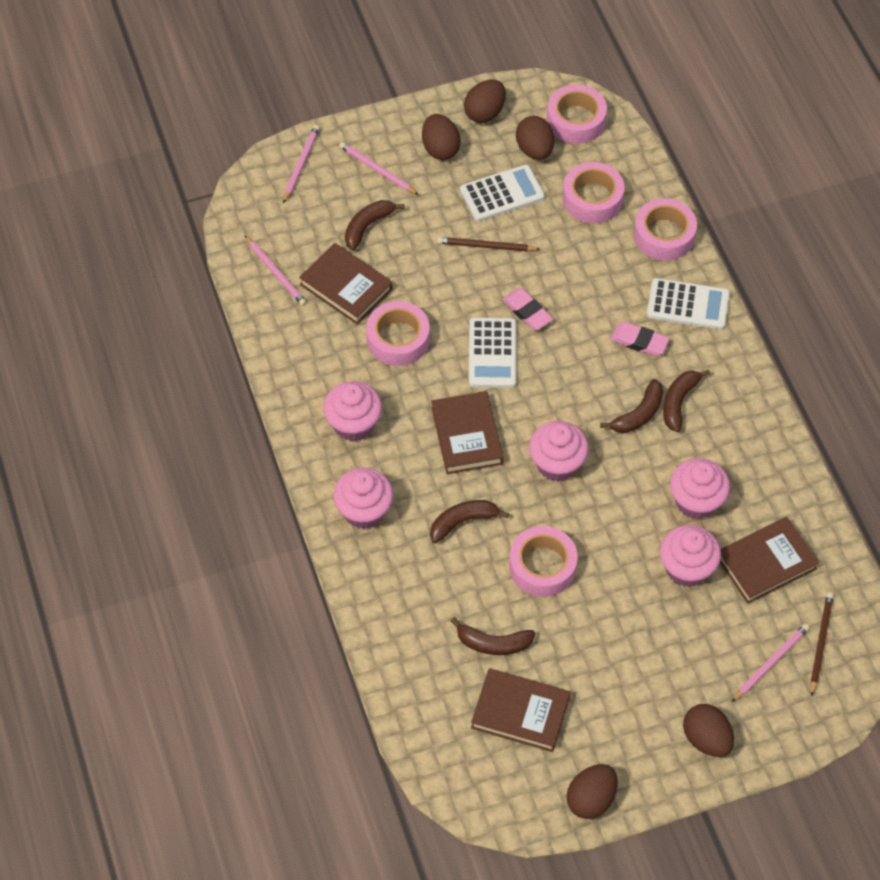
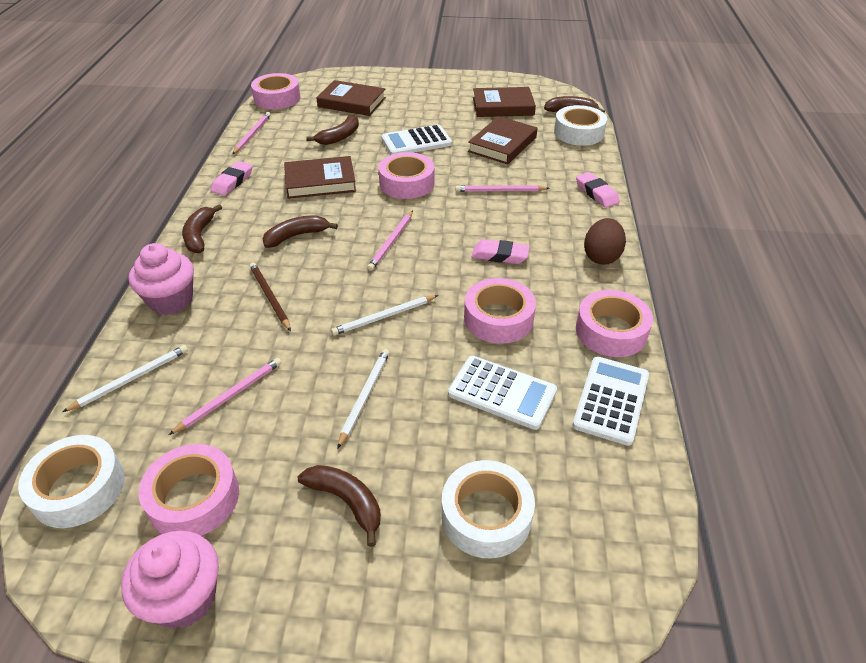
brown egg: [422,114,461,160] [464,80,506,123] [516,116,554,160] [566,764,618,819] [683,704,734,757] = 5 -> [584,218,626,265] = 1
brown pencil: [437,237,540,251] [810,593,834,696] = 2 -> [250,262,291,331] = 1
pink cupcake: [323,381,382,441] [333,468,393,529] [529,421,589,482] [660,525,721,587] [670,458,730,520] = 5 -> [121,531,219,629] [128,243,194,315] = 2
pink eraser: [502,288,553,330] [610,322,670,356] = 2 -> [211,161,253,196] [472,239,530,264] [576,172,620,208] = 3
white pencil: none = 0 -> [63,345,188,412] [331,295,438,336] [337,349,390,449] = 3
white tape: none = 0 -> [18,435,125,528] [441,460,535,559] [554,105,607,146] = 3

